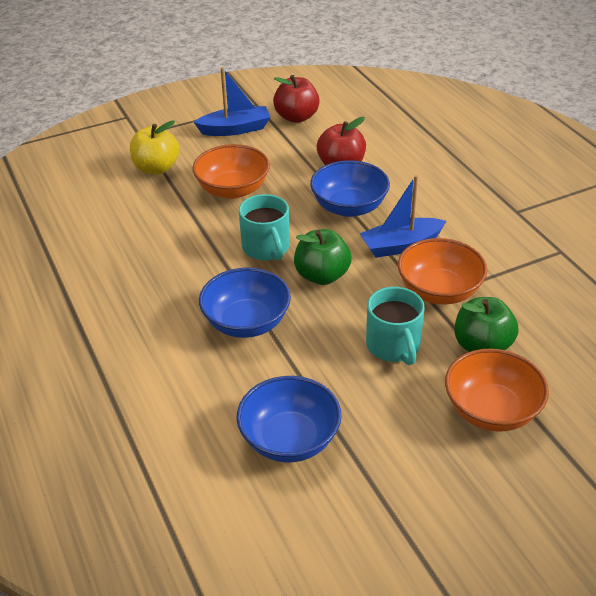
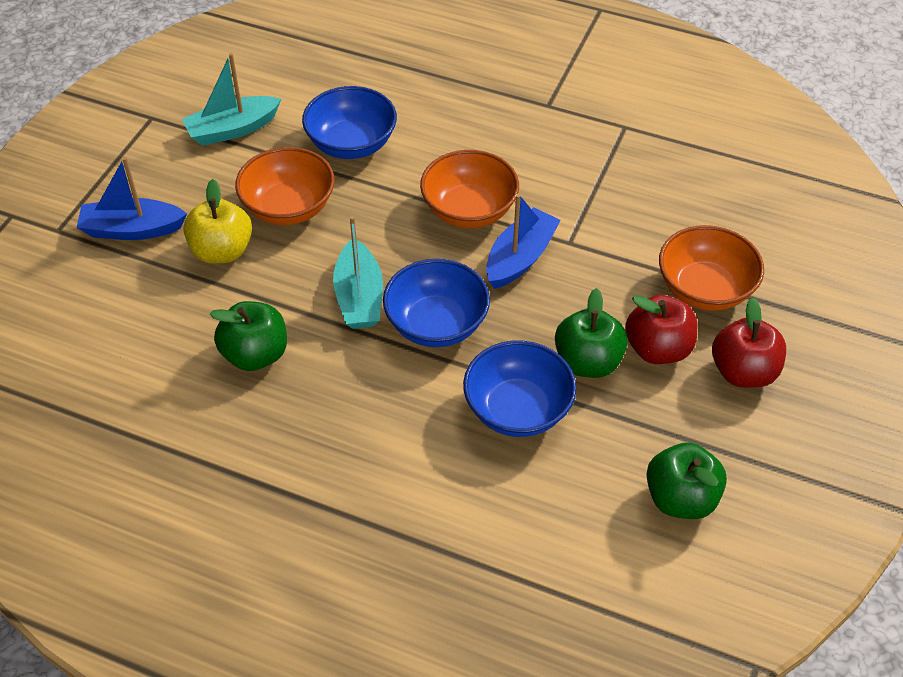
green apple: [294,229,352,285] [455,297,519,352] = 2 -> [210,301,287,371] [555,288,628,378] [647,442,727,519] = 3
turquoise boat: none = 0 -> [182,53,281,146] [333,216,383,329] = 2
turquoise mug: [239,194,290,261] [366,287,425,365] = 2 -> none = 0

